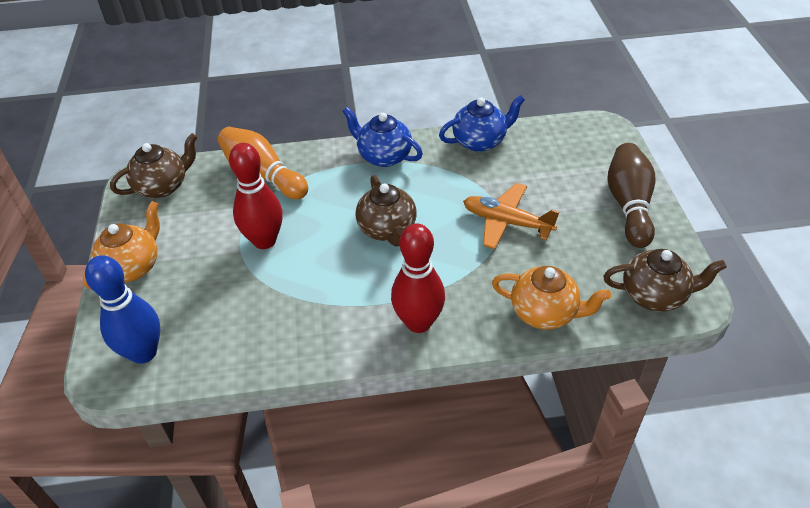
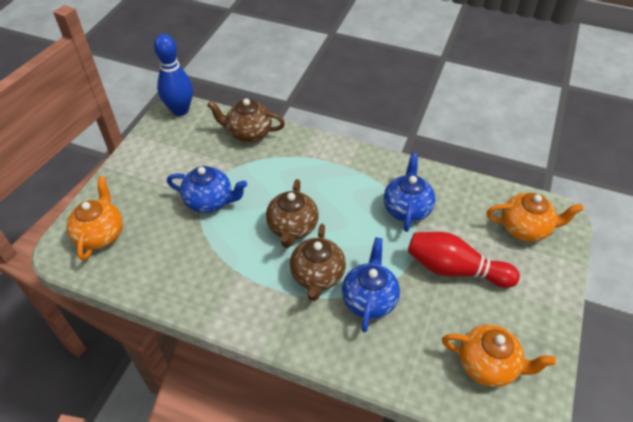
blue teapot: [342,107,423,167] [439,95,525,152] = 2 -> [167,166,247,213] [342,237,400,332] [384,153,435,232] = 3
brown bowling pin: [607,143,655,248] = 1 -> none = 0
orange bowling pin: [218,127,308,199] = 1 -> none = 0
orange plane: [463,183,559,249] = 1 -> none = 0
orange teapot: [83,201,160,289] [492,266,611,330] = 2 -> [67,176,123,261] [442,325,556,387] [487,193,583,242] = 3
red bowling pin: [229,143,283,249] [391,223,445,333] = 2 -> [408,232,520,288] = 1

